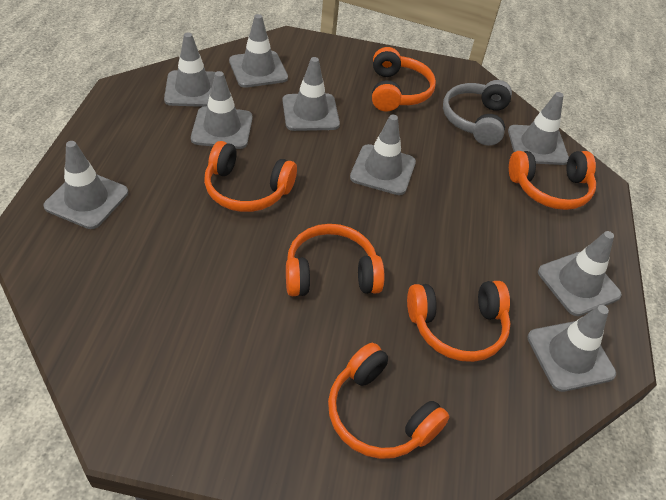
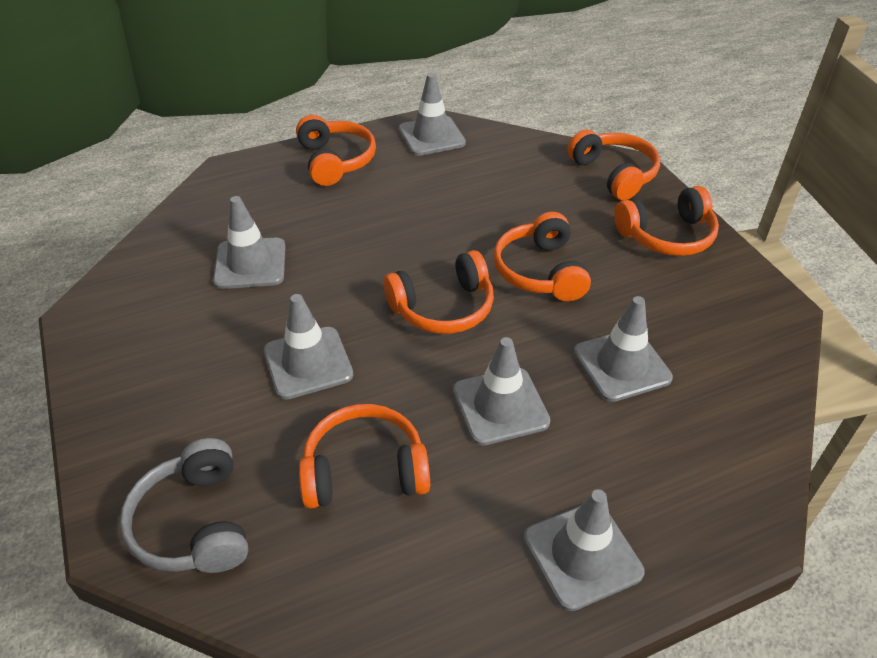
grey traffic cone: [43,141,128,229] [164,33,216,107] [191,71,252,149] [229,14,288,88] [282,57,340,131] [350,115,416,195] [508,92,569,165] [527,305,616,392] [538,231,622,316] = 9 -> [213,196,286,289] [264,294,353,400] [399,73,466,156] [453,337,550,446] [524,489,644,611] [574,296,673,402] = 6

